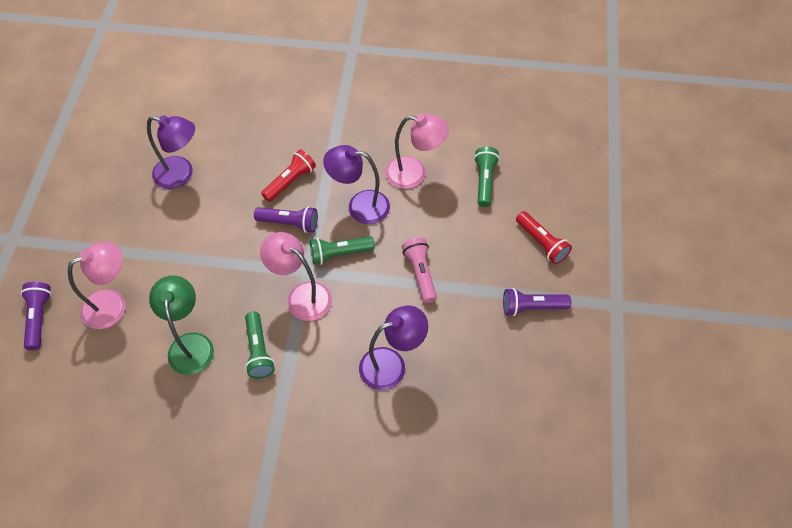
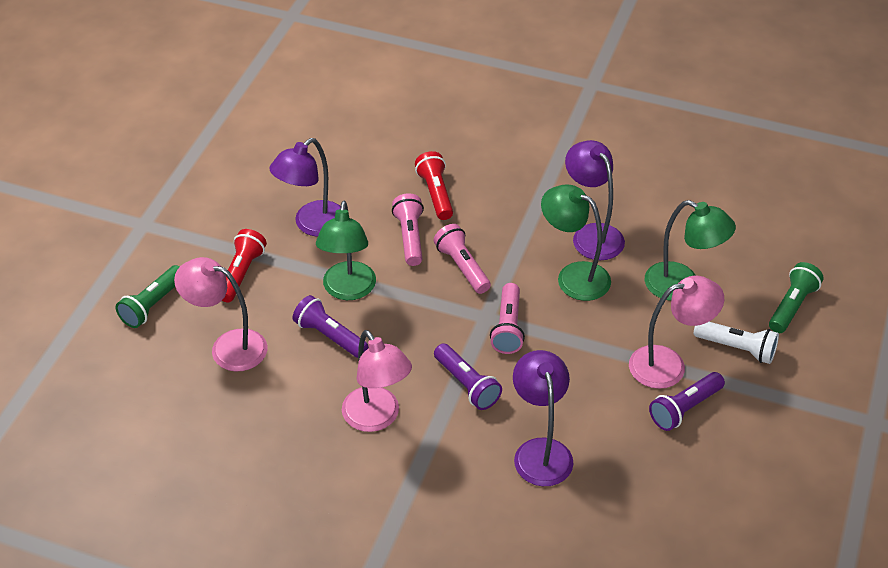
green flashlight: [245,311,275,379] [310,236,375,265] [474,147,500,207] = 3 -> [116,265,180,328] [769,262,824,333] = 2
green lamp: [149,275,214,375] = 1 -> [316,201,376,300] [541,184,611,301] [645,200,736,301] = 3
pink flashlight: [402,238,437,303] = 1 -> [392,193,424,266] [434,224,491,294] [490,283,525,354] = 3
white flashlight: none = 0 -> [694,322,779,364] = 1

